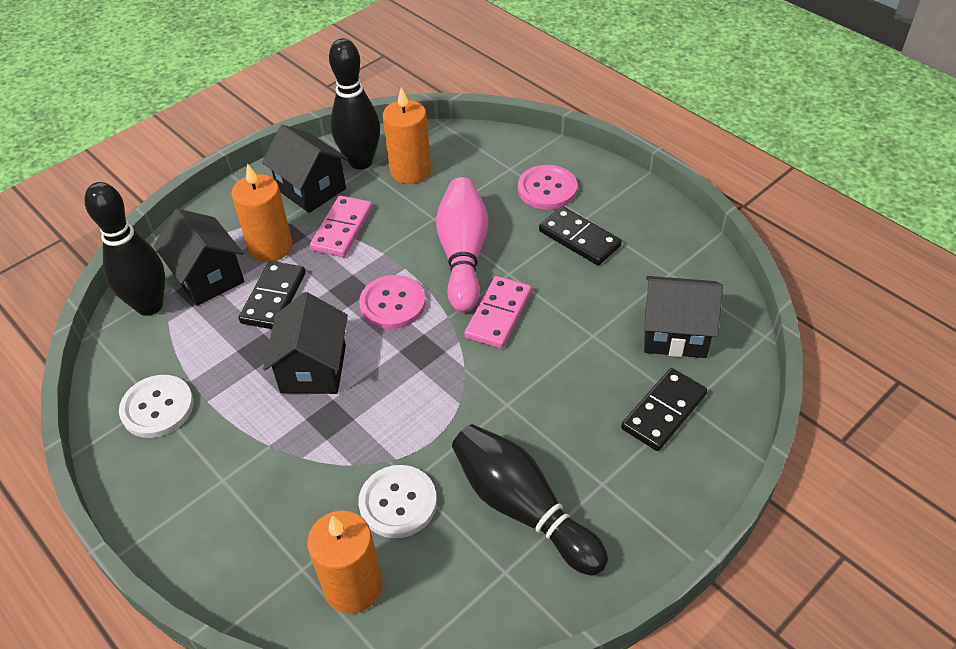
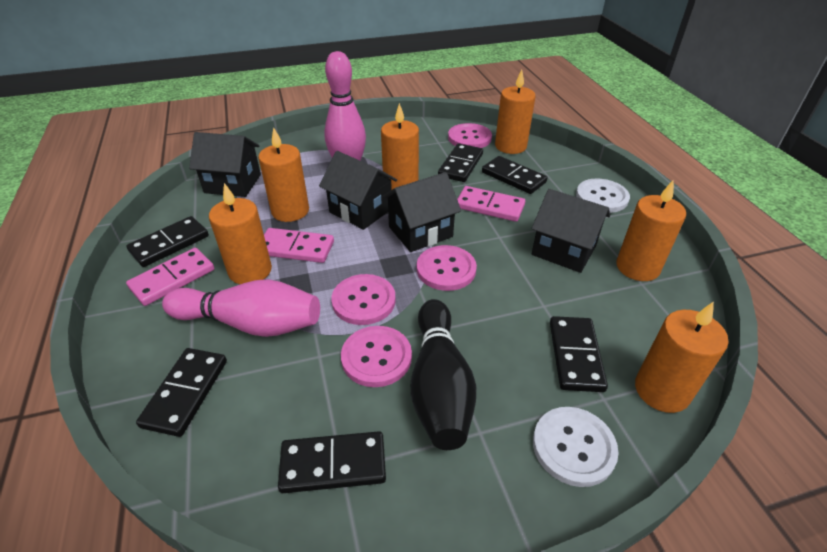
black bowling pin: [84,182,165,316] [329,38,380,169] [452,424,608,576] = 3 -> [410,299,476,450] = 1
black domino: [239,261,306,329] [539,206,622,265] [621,368,707,451] = 3 -> [126,216,209,267] [136,348,227,437] [278,431,386,493] [438,143,483,182] [482,156,548,194] [550,316,608,392] = 6
orange candle: [231,163,293,262] [307,510,383,614] [383,87,431,184] = 3 -> [209,183,272,284] [258,127,309,222] [381,103,419,189] [495,70,536,154] [616,179,686,281] [635,301,729,413] = 6
pink bowling pin: [436,177,488,313] = 1 -> [162,279,320,337] [324,51,366,161] = 2
pink button: [359,275,426,329] [518,165,577,210] = 2 -> [331,274,396,325] [341,326,412,387] [417,245,477,291] [448,123,492,148] = 4
pink domino: [310,196,373,257] [464,276,532,349] = 2 -> [126,248,214,306] [264,228,334,263] [457,186,525,222] = 3

